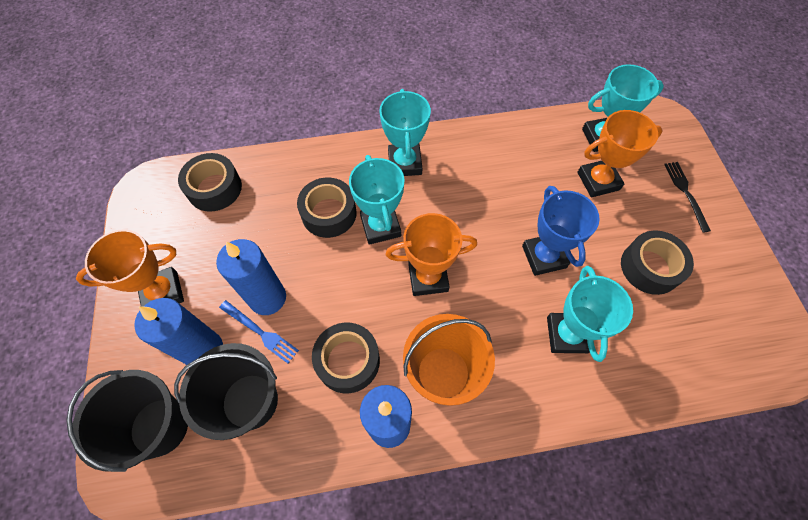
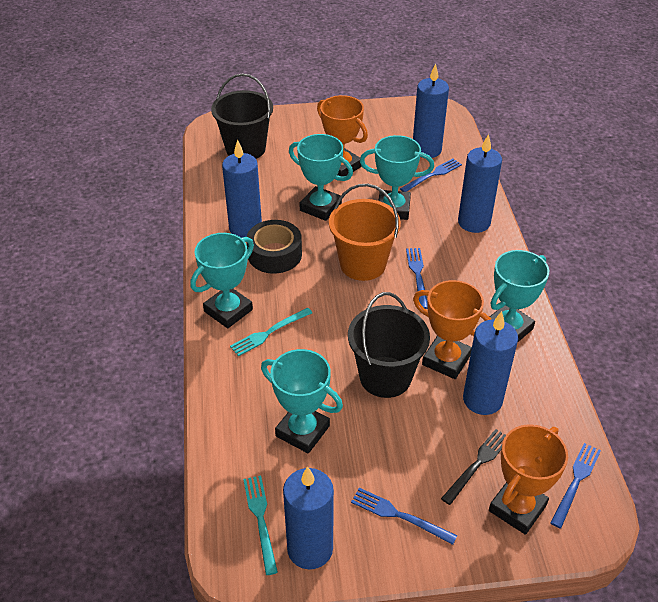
black tape: [178,153,242,212] [297,178,357,238] [312,323,380,393] [621,231,694,295] = 4 -> [246,220,302,274] = 1
blue candle: [134,298,223,365] [216,239,286,315] [360,385,412,448] = 3 -> [222,140,262,238] [283,466,334,570] [413,64,449,158] [458,134,502,233] [463,311,518,415] = 5
blue fork: [219,300,299,363] = 1 -> [351,488,457,545] [400,159,462,192] [406,248,428,309] [550,443,601,528] = 4
blue trophy: [522,186,600,276] = 1 -> none = 0
turquoise fork: none = 0 -> [230,308,312,357] [243,476,278,575] = 2
turquoise trophy: [349,155,404,245] [380,89,431,176] [547,266,633,362] [582,64,664,152] = 4 -> [190,233,254,328] [261,349,343,454] [289,134,353,221] [360,135,434,220] [490,250,549,342] = 5

